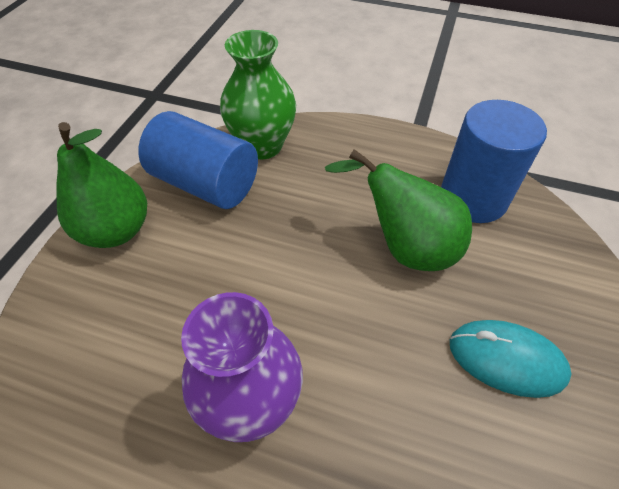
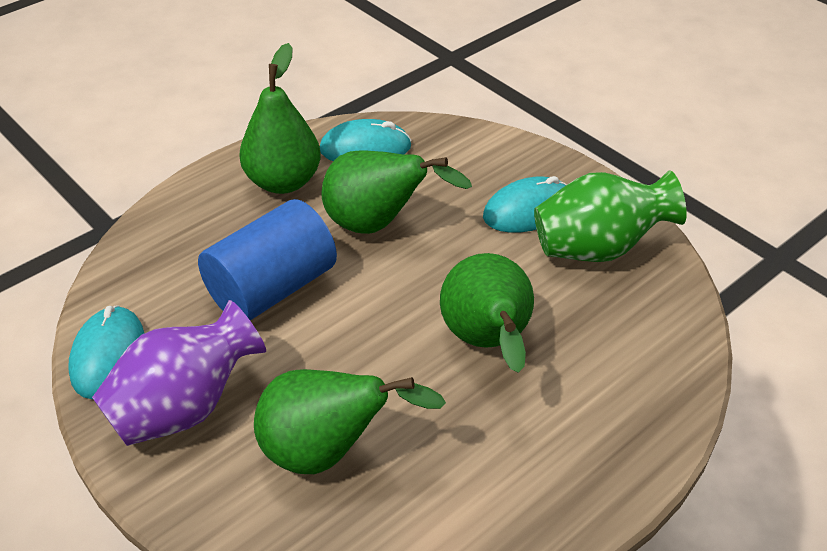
blue cylinder: [138,111,258,209] [441,100,547,223] = 2 -> [198,199,337,321] = 1
green pear: [56,122,147,248] [325,149,472,271] = 2 -> [239,43,321,194] [254,369,446,474] [321,150,472,234] [440,253,534,373] = 4
turquoise mouse: [450,320,572,398] = 1 -> [68,305,144,399] [320,119,412,161] [483,176,567,233] = 3

